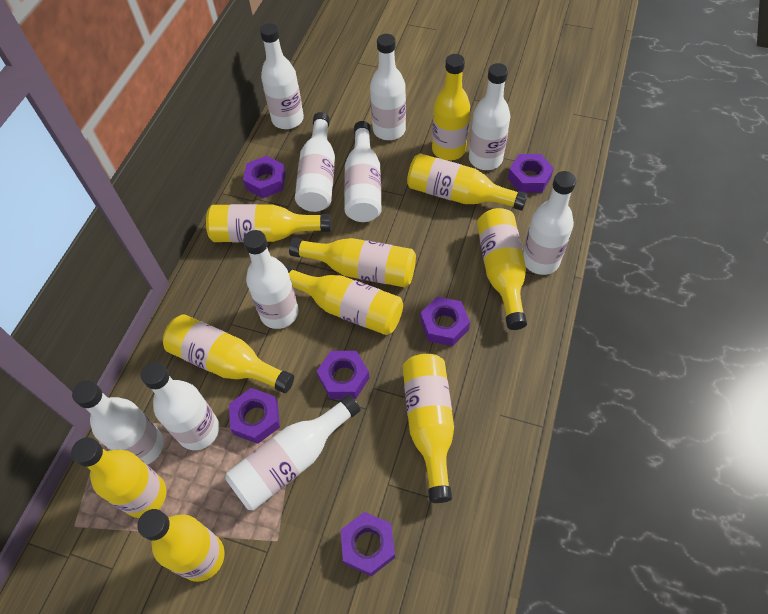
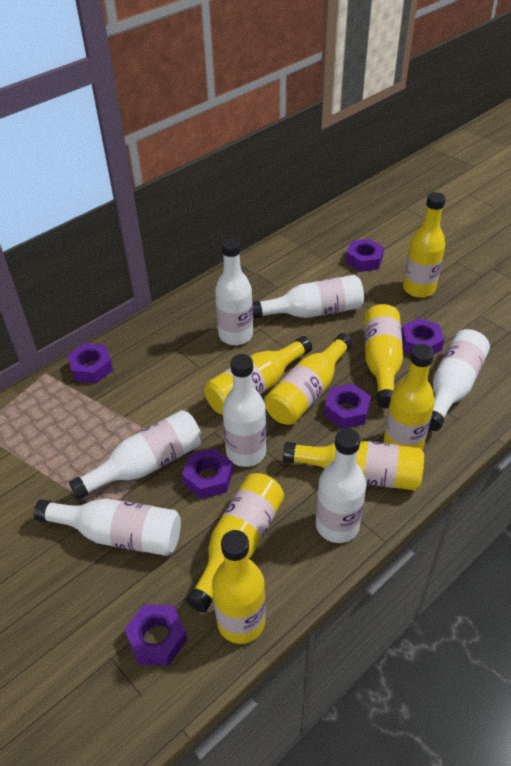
white bottle: [72,380,164,465] [141,362,219,450] [225,394,361,510] [243,230,299,329] [260,23,304,129] [295,112,335,212] [344,121,382,222] [370,34,406,140] [469,63,511,170] [523,171,576,275] = 10 -> [34,499,181,556] [69,410,202,500] [215,238,253,345] [222,354,266,467] [253,275,364,319] [316,428,366,543] [429,329,490,431] = 7
yellow bottle: [71,437,167,518] [137,509,225,582] [163,314,294,393] [206,204,332,242] [285,266,403,335] [289,238,416,287] [403,354,454,503] [407,153,528,211] [432,54,470,161] [477,208,527,330] = 10 -> [186,473,284,612] [204,336,312,415] [212,530,265,644] [265,333,353,425] [283,441,424,491] [364,304,403,408] [384,344,435,450] [403,192,446,298] = 8

